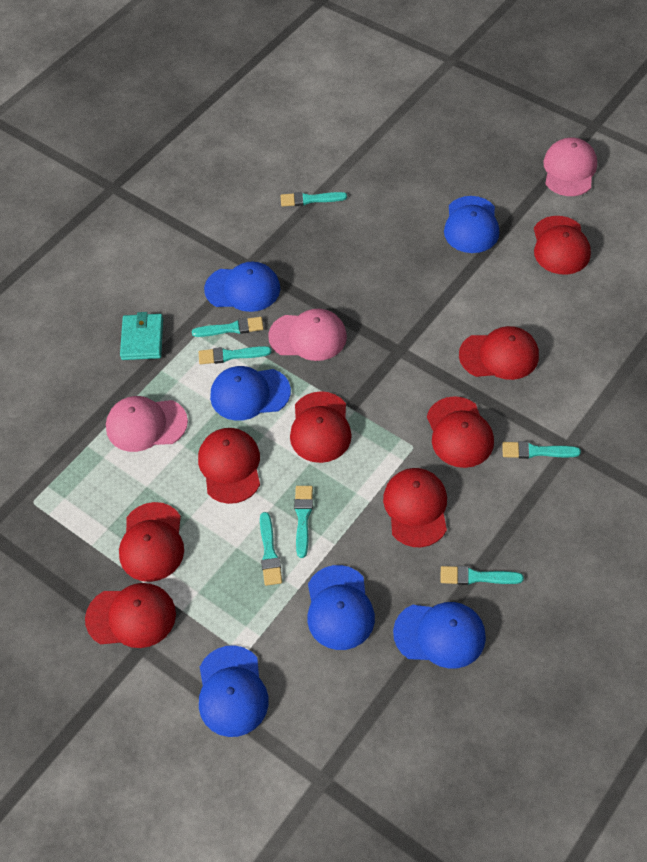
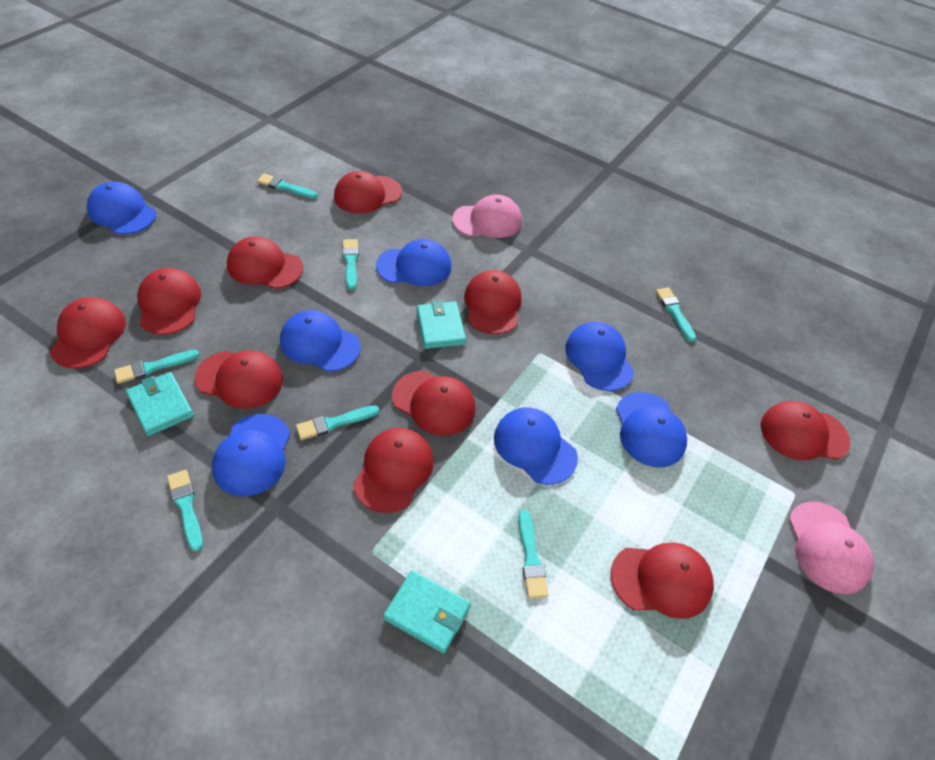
blue cap: [199,645,269,737] [204,262,280,312] [210,366,291,421] [307,565,375,650] [393,602,486,669] [444,196,499,253] = 6 -> [87,182,156,234] [212,414,290,496] [280,310,361,372] [376,239,452,286] [494,407,578,485] [565,322,634,391] [616,392,687,467] = 7
pink cap: [106,396,188,452] [268,309,347,361] [543,137,597,196] = 3 -> [452,195,522,238] [789,501,874,594] = 2
red cap: [85,583,176,648] [119,502,184,582] [198,428,260,504] [290,391,352,463] [383,468,447,547] [427,396,494,468] [459,326,539,380] [534,216,591,275] = 8 -> [50,297,126,368] [137,268,201,335] [195,350,283,409] [227,236,303,289] [334,171,402,213] [353,428,434,513] [392,371,476,436] [464,270,522,334] [611,543,714,619] [761,401,850,460] = 10
turquoise wallet: [120,312,163,360] = 1 -> [126,372,194,436] [383,570,471,654] [417,300,466,349] = 3

